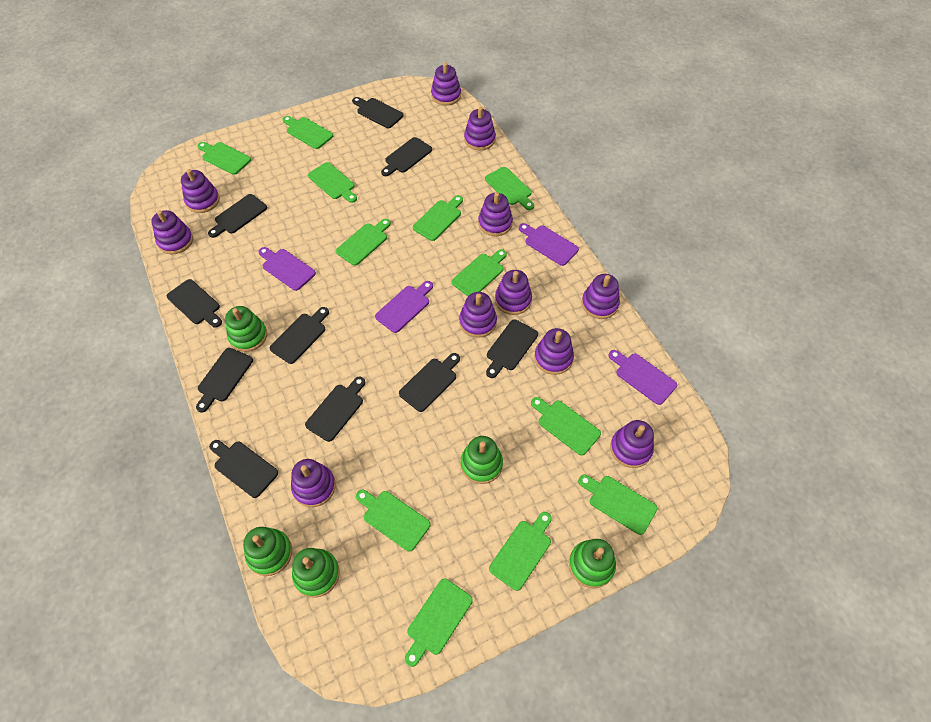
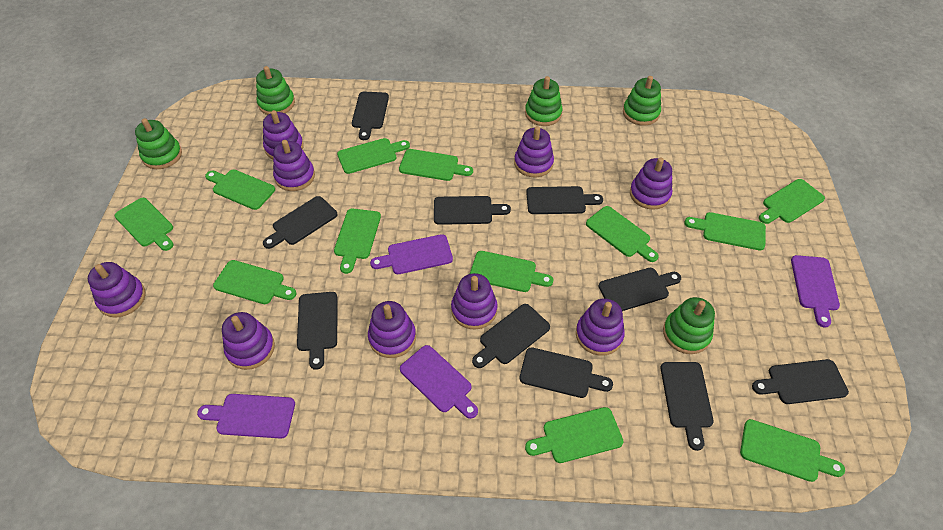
purple stacking toy: [151,210,193,254] [181,169,220,213] [291,459,336,507] [431,63,461,105] [459,292,497,338] [464,107,496,150] [478,192,513,236] [495,270,532,315] [534,328,574,375] [582,274,620,319] [610,420,654,468] = 11 -> [88,262,146,318] [222,312,275,370] [263,110,304,159] [273,140,315,191] [368,301,416,358] [451,273,498,330] [514,126,554,177] [576,298,625,356] [630,158,672,210] = 9

